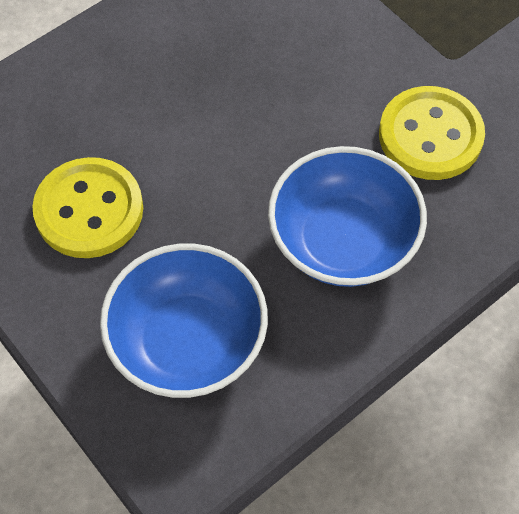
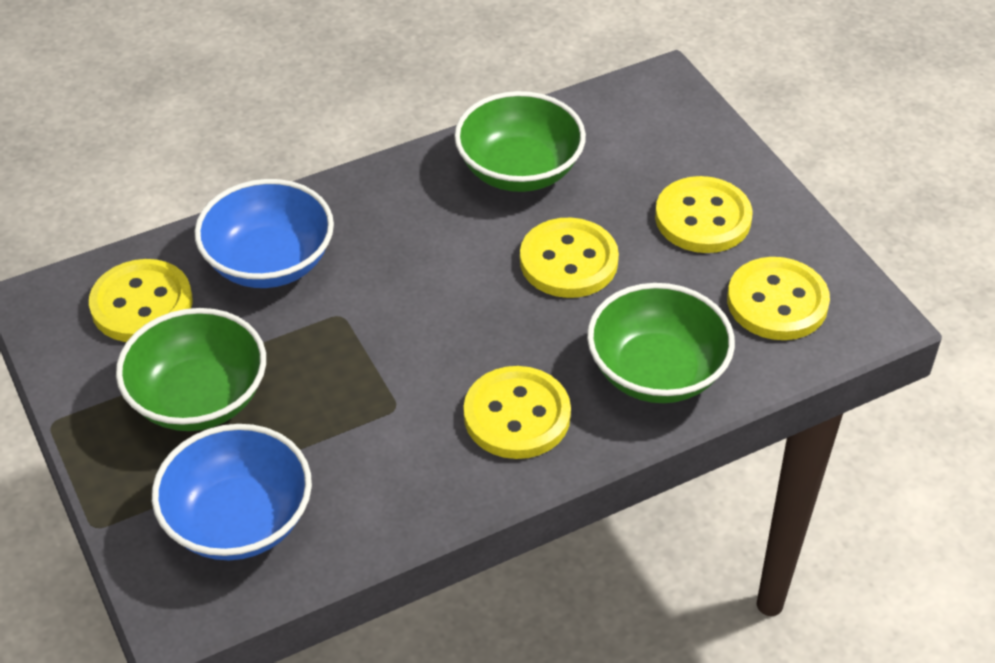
green bowl: none = 0 -> [116,308,266,431] [454,91,586,192] [587,283,735,403] = 3
yellow button: [32,157,143,258] [379,86,485,180] = 2 -> [89,259,192,342] [464,366,571,459] [520,218,619,298] [655,176,752,253] [727,257,830,340] = 5

